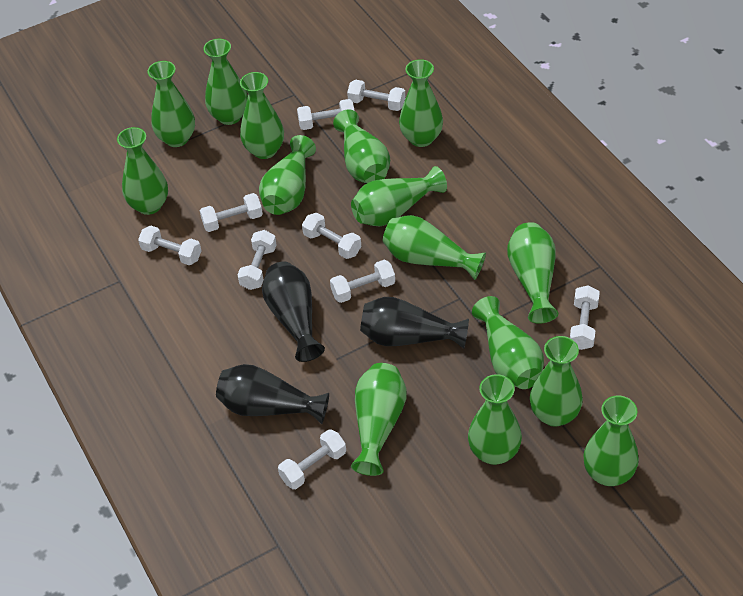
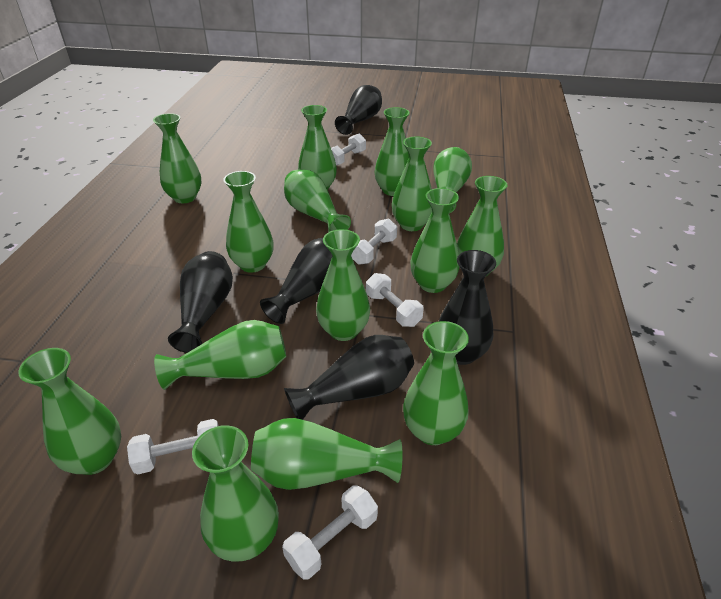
black vase: [216,364,329,424] [262,261,325,362] [360,297,469,349] = 3 -> [168,251,233,353] [260,238,332,324] [284,335,414,420] [335,85,382,135] [439,250,496,365] = 5
white dumbbell: [138,225,201,265] [200,193,263,232] [238,230,277,290] [278,429,346,489] [297,99,354,130] [302,213,361,259] [330,260,395,303] [347,80,405,111] [570,285,600,350] = 9 -> [127,419,218,475] [282,485,378,580] [331,134,366,166] [351,219,397,265] [366,273,424,327] = 5

